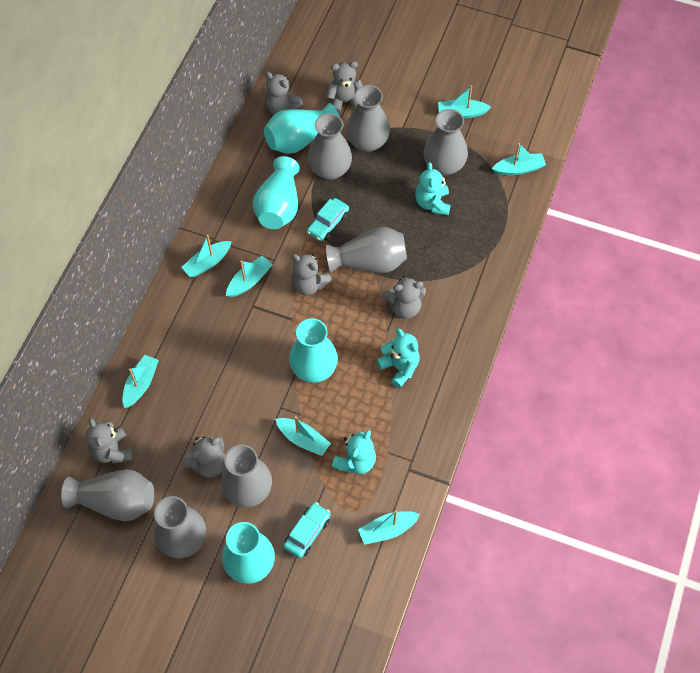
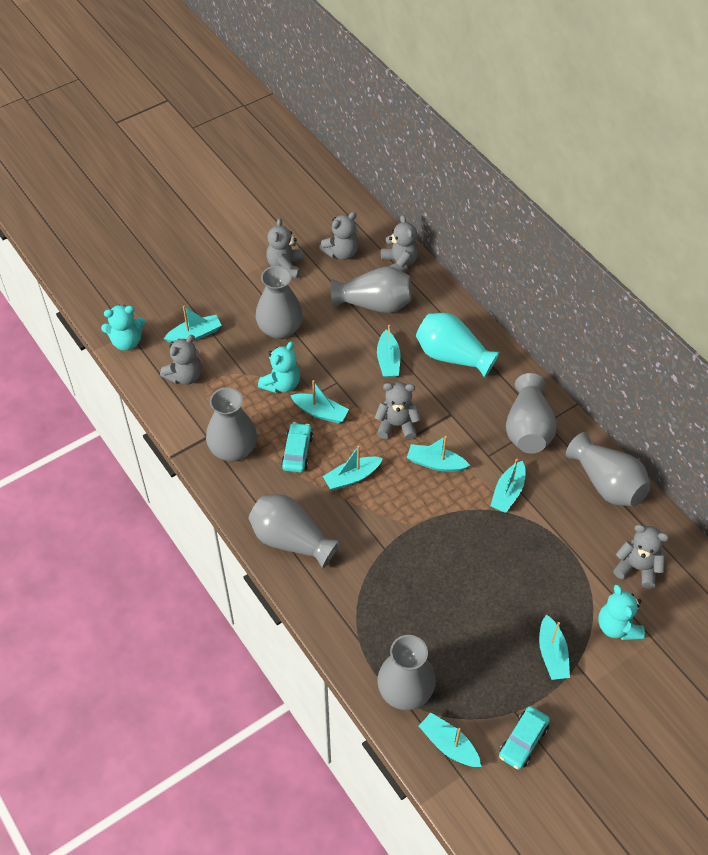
turquoise boat: [122,355,159,408] [181,235,232,277] [226,255,273,297] [275,416,331,456] [358,510,420,545] [438,85,491,119] [492,143,546,175] = 7 -> [164,306,222,343] [290,380,349,423] [323,446,383,490] [377,325,401,378] [407,436,470,472] [419,713,481,767] [490,459,525,513] [539,614,570,680] = 8
turquoise vase: [222,522,275,584] [253,156,300,229] [264,103,339,154] [289,318,338,383] = 4 -> [416,313,500,378] = 1

